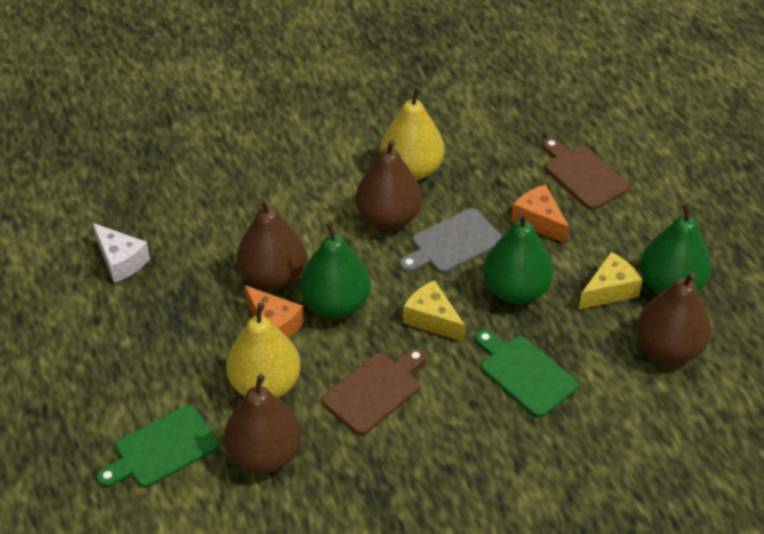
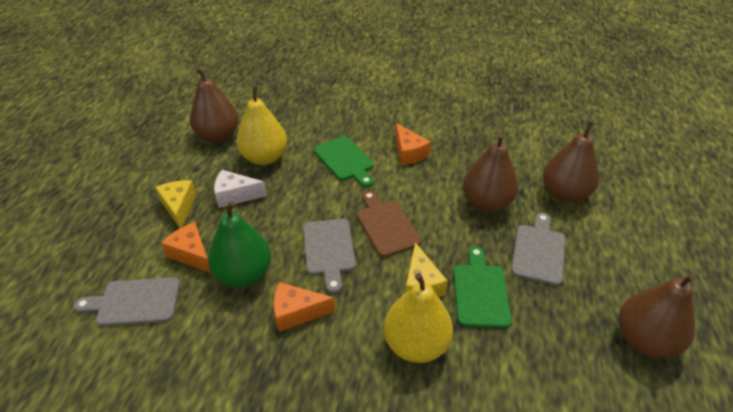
brown cutting board: [322,348,426,435] [543,137,630,210] = 2 -> [357,191,422,257] = 1
green pear: [300,221,371,318] [483,212,553,304] [640,202,712,294] = 3 -> [208,201,271,287] = 1
grey cutting board: [400,208,502,273] = 1 -> [74,277,180,327] [303,219,356,293] [511,213,565,286] = 3
orange cheese: [244,285,304,338] [511,185,569,244] = 2 -> [161,222,211,273] [273,282,335,332] [395,123,431,165] = 3

